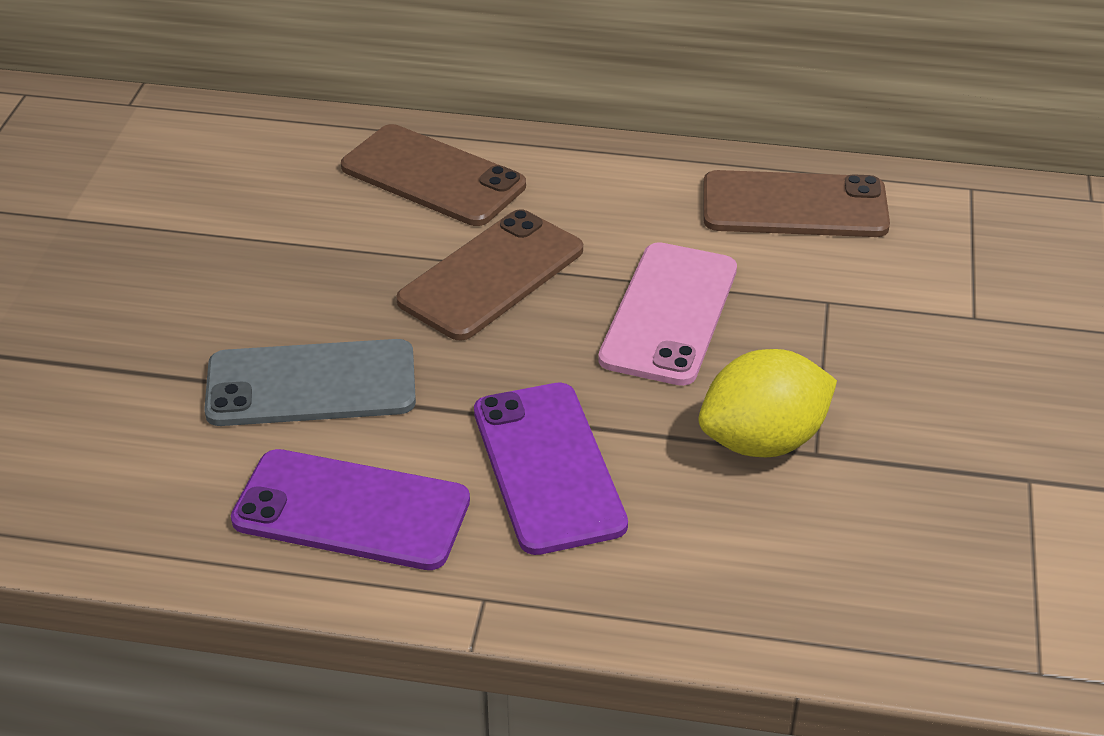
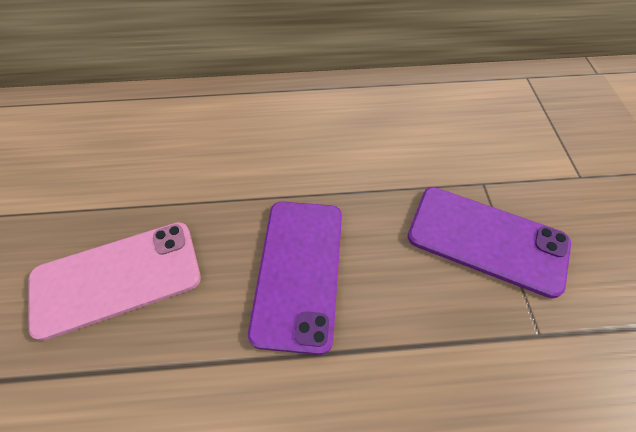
brown phone: [341,124,526,226] [396,209,583,341] [703,170,890,237] = 3 -> none = 0
grey phone: [204,339,416,426] = 1 -> none = 0
yellow lemon: [698,349,837,457] = 1 -> none = 0

